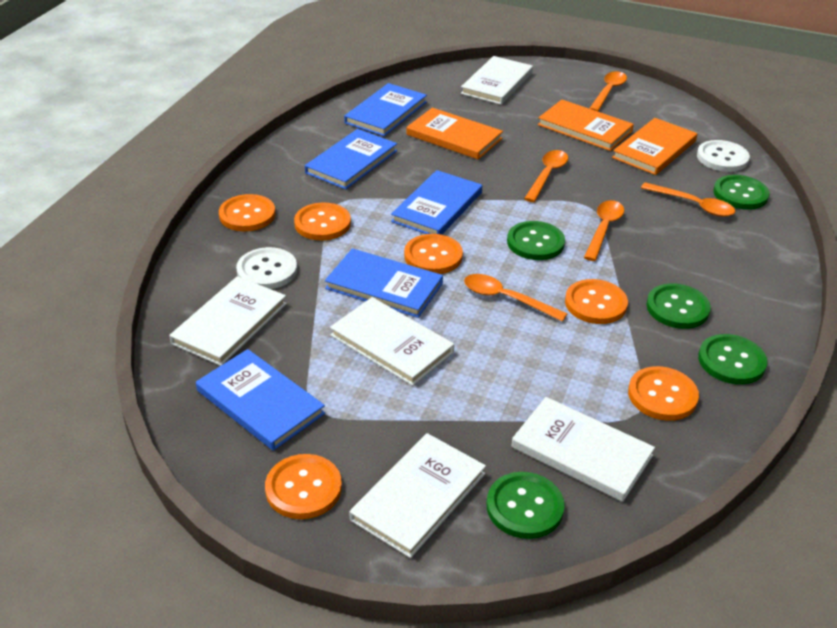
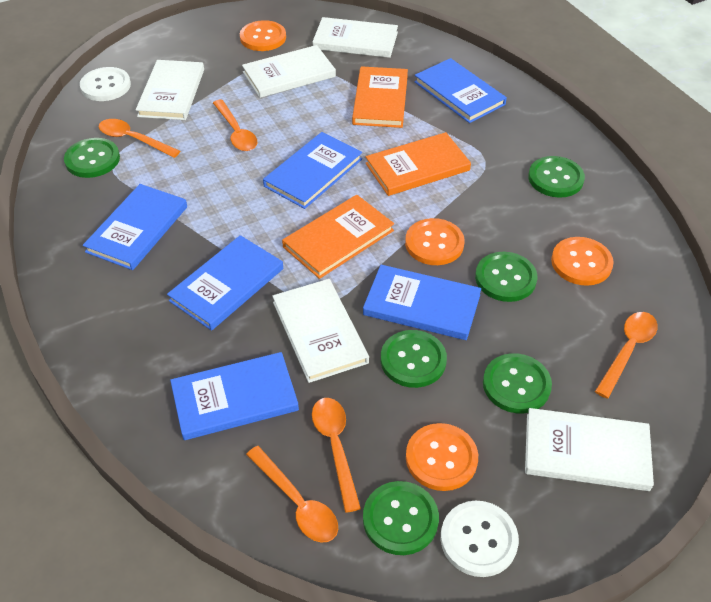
blue book: [196,349,325,451] [305,129,397,190] [325,248,443,318] [344,83,427,136] [391,170,482,235] = 5 -> [83,184,187,270] [167,235,283,331] [170,352,299,440] [263,132,362,209] [363,265,481,340] [414,58,507,123] = 6
green button: [487,472,565,539] [507,221,565,260] [646,283,711,329] [698,334,767,385] [713,175,769,210] = 5 -> [64,138,120,178] [363,481,439,555] [381,330,447,388] [475,252,537,302] [483,353,552,413] [528,156,585,198] = 6
orange button: [219,194,275,231] [265,454,342,519] [294,202,351,240] [404,234,463,274] [565,279,628,324] [628,366,699,421] = 6 -> [240,20,286,51] [405,218,465,265] [406,423,478,491] [551,237,614,286] = 4

